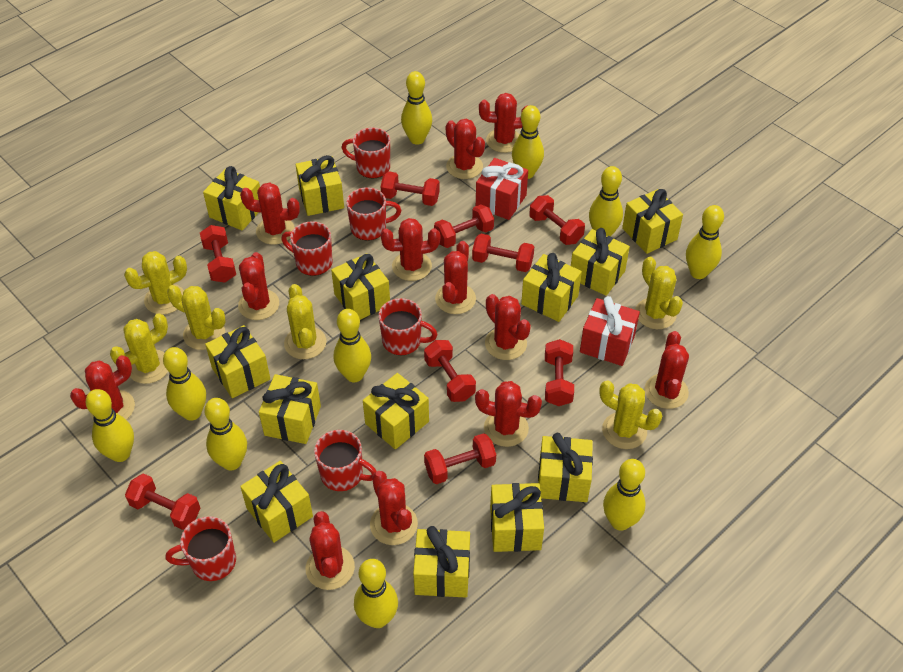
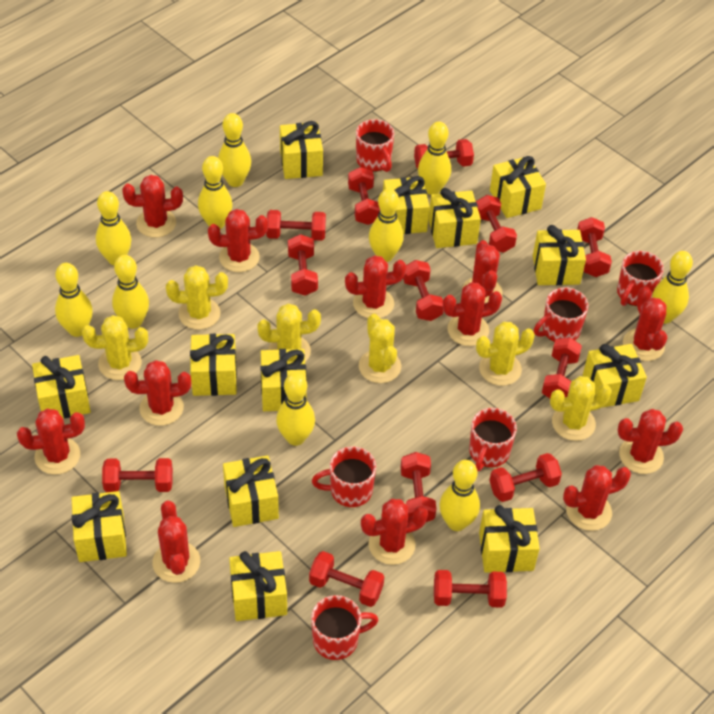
red dumbbell: [125,473,200,530] [200,225,236,283] [381,172,440,206] [424,340,476,402] [424,433,496,484] [434,204,494,248] [472,234,534,272] [529,195,585,245] [545,339,574,406] = 9 -> [102,458,173,492] [266,210,326,240] [288,234,318,296] [309,551,384,607] [348,167,380,225] [401,452,436,522] [403,260,444,321] [414,139,474,169] [434,570,507,608] [476,195,517,253] [489,453,562,502] [542,337,582,398] [577,217,612,277] = 13
red gift: [476,158,528,220] [580,296,640,366] = 2 -> none = 0

